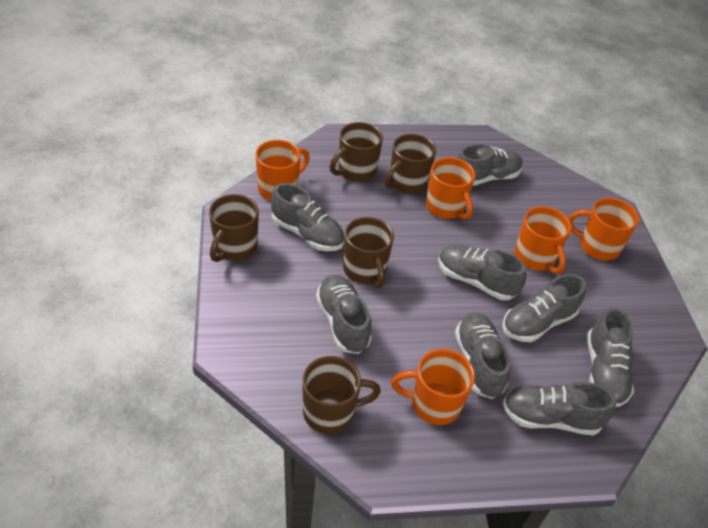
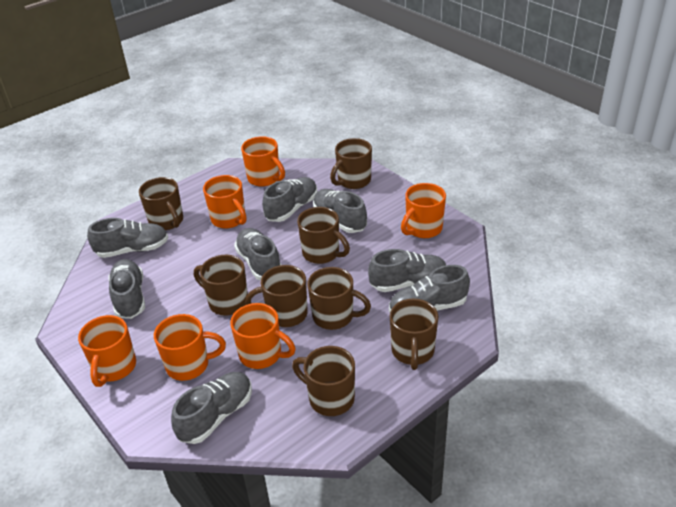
brown mug: [209,194,259,262] [302,356,381,434] [330,122,383,182] [343,217,394,288] [385,134,436,194] = 5 -> [139,177,183,230] [194,255,248,316] [245,265,308,327] [292,346,355,416] [297,207,350,264] [308,267,371,330] [330,138,372,189] [390,299,438,370] = 8
orange mug: [255,140,310,200] [391,349,475,425] [426,157,475,220] [515,206,571,274] [568,198,639,261] = 5 -> [78,315,136,387] [154,314,226,381] [203,175,246,228] [230,303,296,369] [241,136,285,187] [401,183,446,238] = 6

